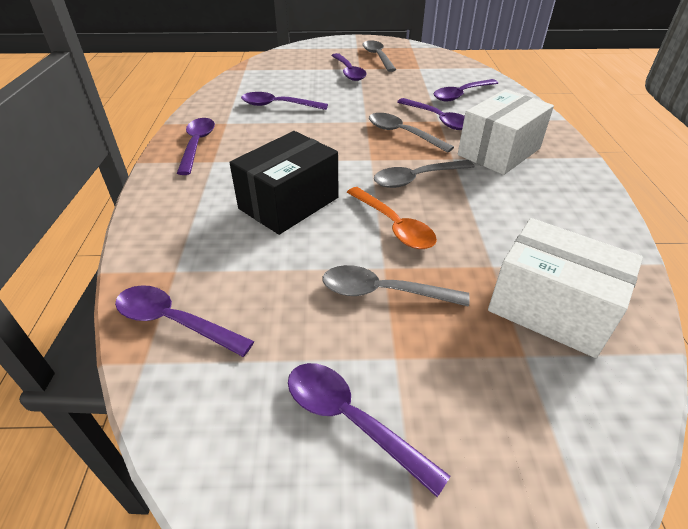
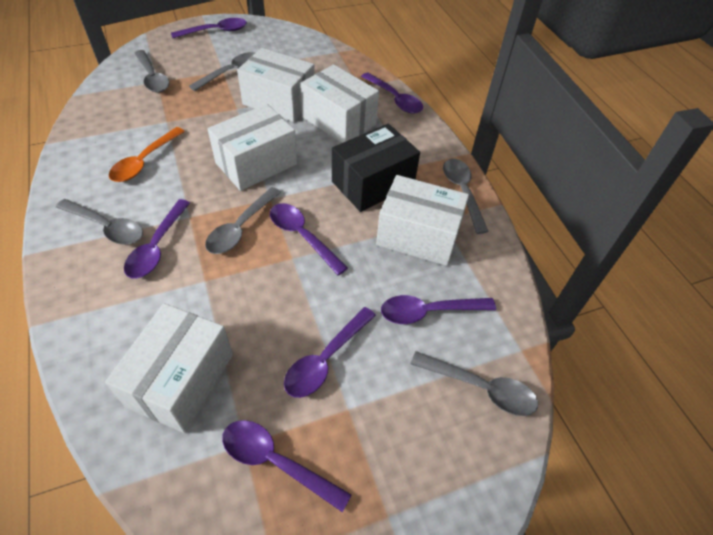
grey spoon: [322,265,470,307] [363,40,397,72] [369,113,454,153] [374,160,475,188] = 4 -> [56,199,143,245] [135,50,169,92] [189,52,255,91] [205,187,281,254] [411,351,538,416] [443,159,489,234] = 6
white box: [458,89,554,175] [488,218,643,358] = 2 -> [105,303,233,433] [207,104,297,191] [237,48,315,122] [300,64,379,143] [376,175,469,266] = 5

